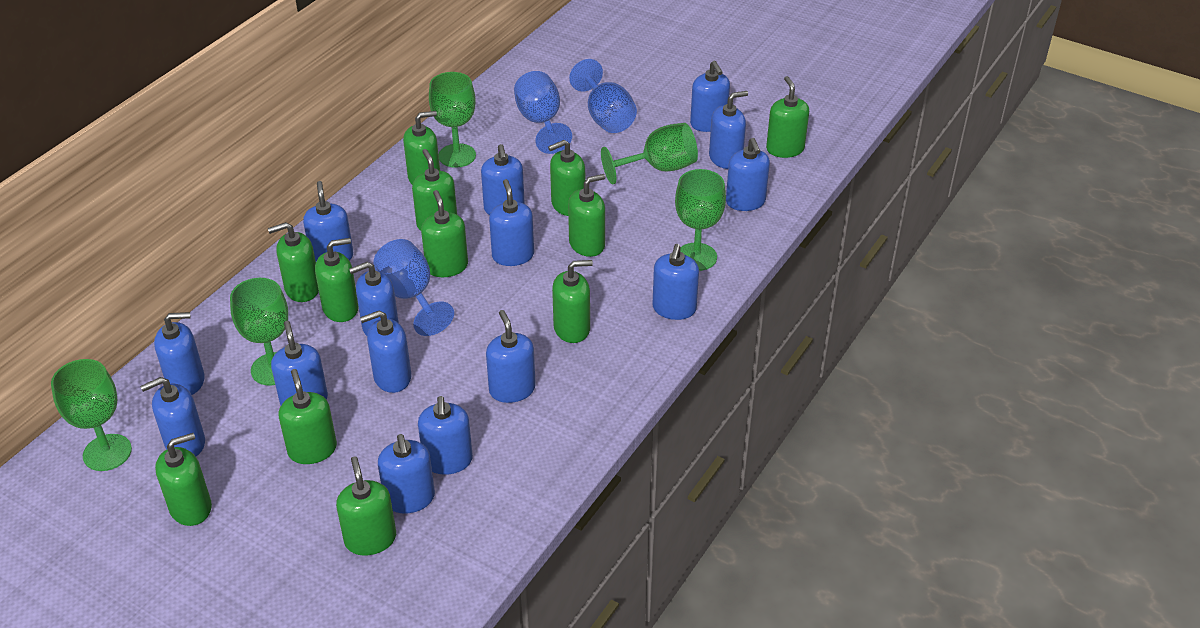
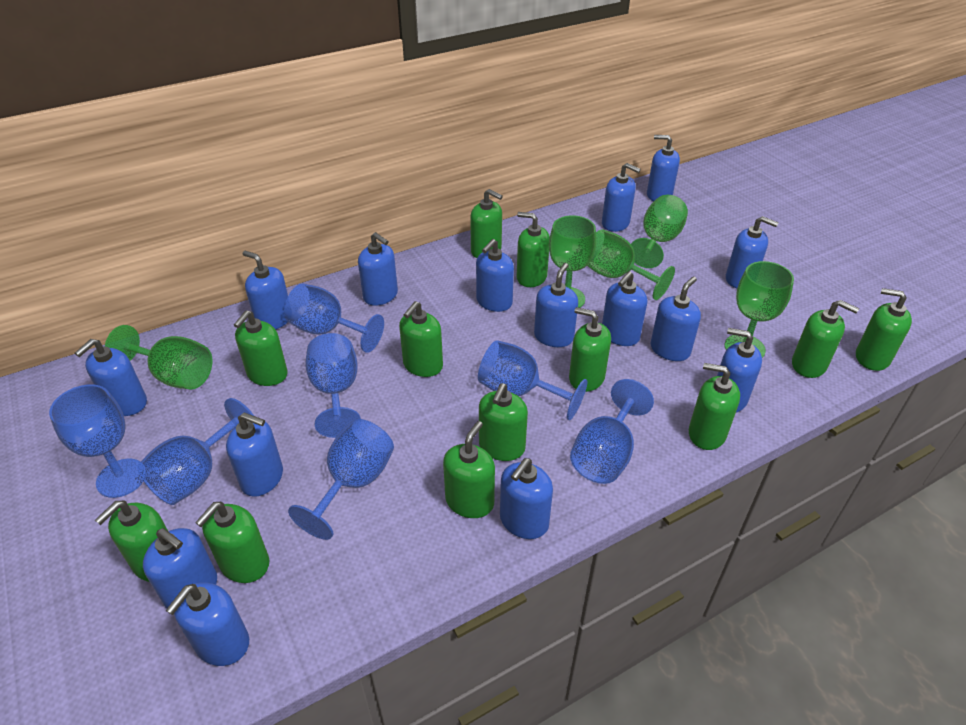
blue goblet: [373,239,454,336] [514,71,572,154] [569,59,637,133] = 3 -> [49,384,143,498] [137,398,254,505] [284,283,384,353] [288,419,394,540] [305,333,361,438] [478,340,588,420] [570,379,654,484] = 7

